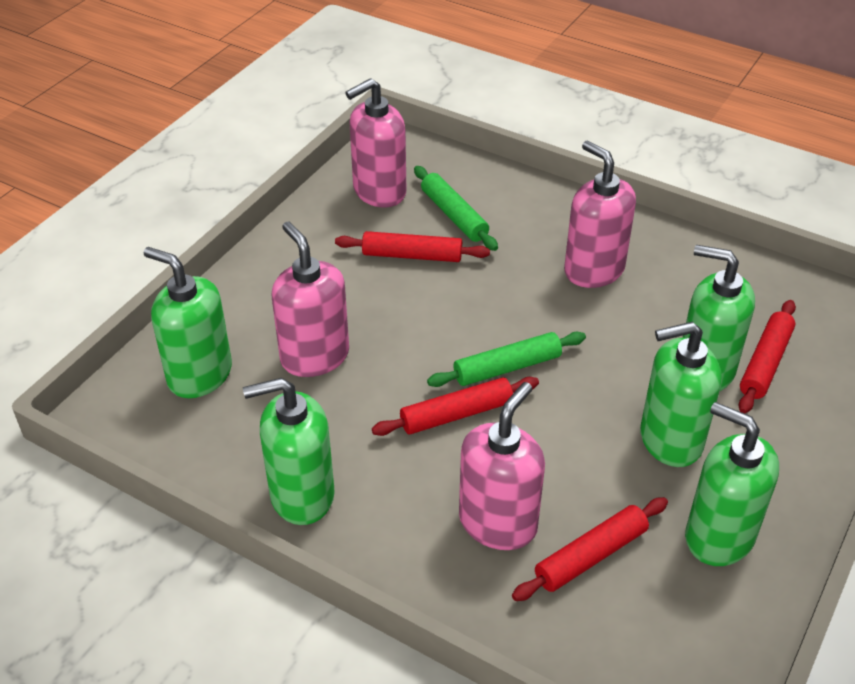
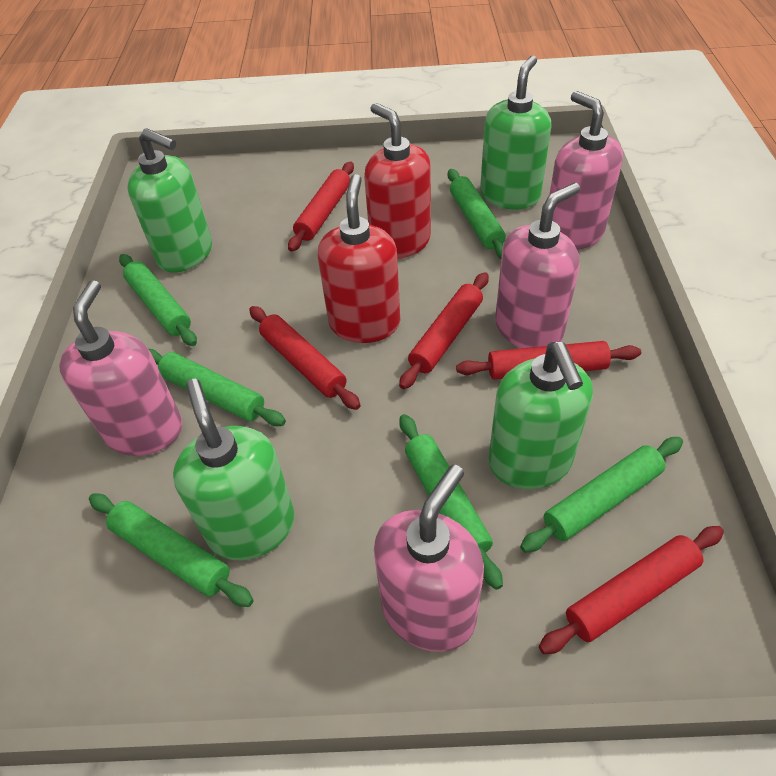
green rolling pin: [414,166,498,251] [427,332,586,387] = 2 -> [89,494,254,607] [119,254,197,346] [149,349,286,426] [399,414,503,590] [448,169,506,259] [520,437,683,553] = 6
green soap dispenser: [144,247,232,398] [243,378,335,525] [640,322,722,467] [683,245,755,391] [685,402,779,566] = 5 -> [128,128,212,273] [173,379,295,560] [480,55,552,210] [488,342,593,489] = 4
red rolling pin: [335,231,490,262] [372,377,539,436] [512,497,668,601] [738,300,796,414] = 4 -> [249,306,361,410] [288,162,354,252] [399,272,489,389] [456,341,641,380] [539,526,724,654] = 5
red soap dispenser: none = 0 -> [318,174,400,343] [364,103,431,259] = 2

